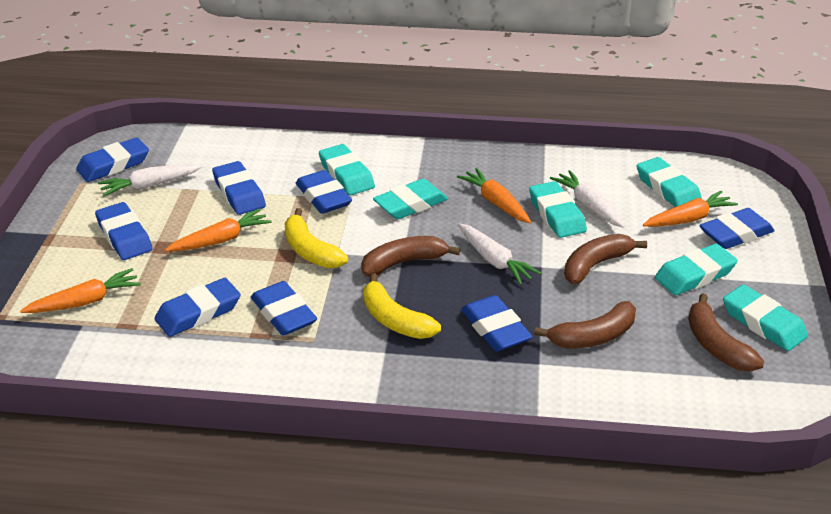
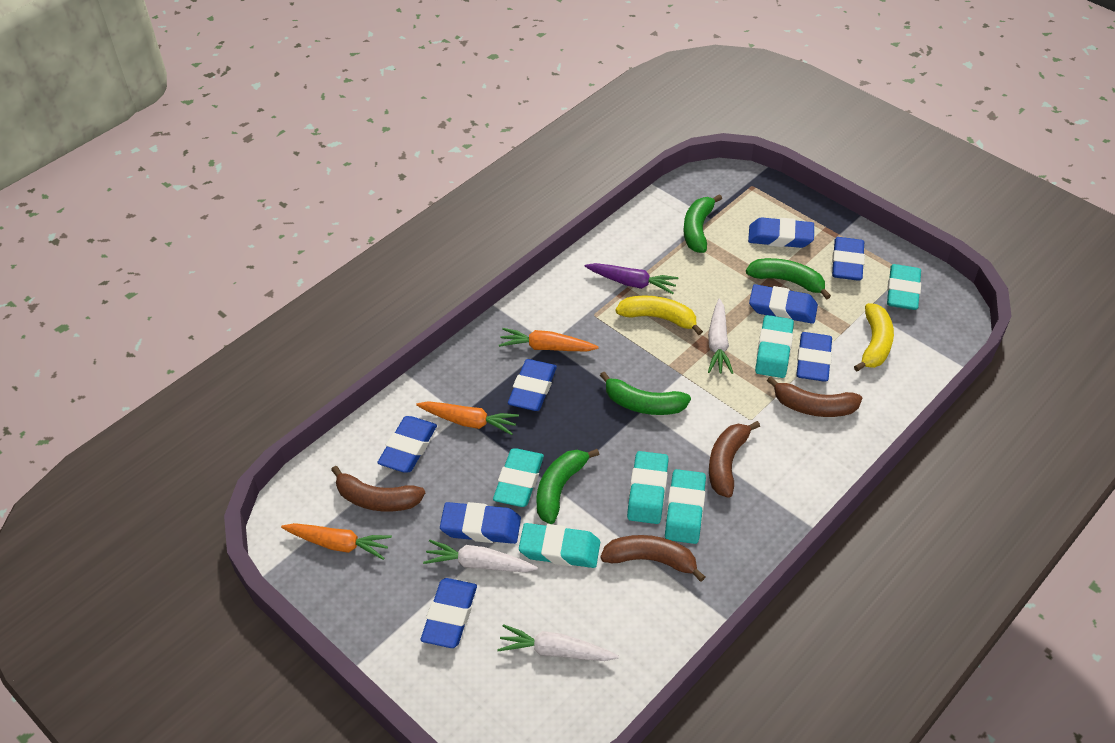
green banana: none = 0 -> [536,449,600,524] [600,372,691,415] [683,194,722,253] [746,258,831,300] = 4
orange carrot: [20,268,141,313] [165,208,271,251] [457,168,531,223] [643,191,738,227] = 4 -> [281,523,392,560] [416,401,519,435] [499,328,599,351] = 3
purple carrot: none = 0 -> [585,263,679,294] = 1

